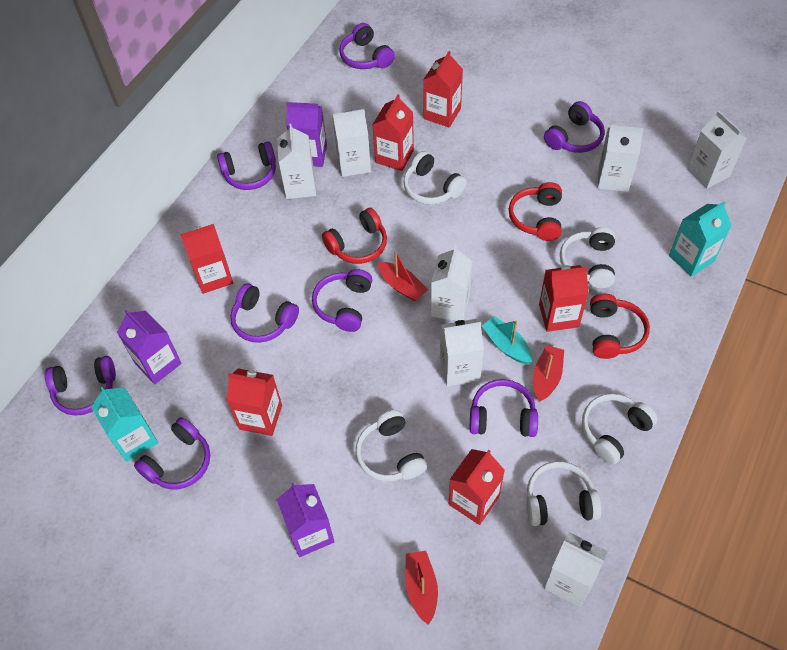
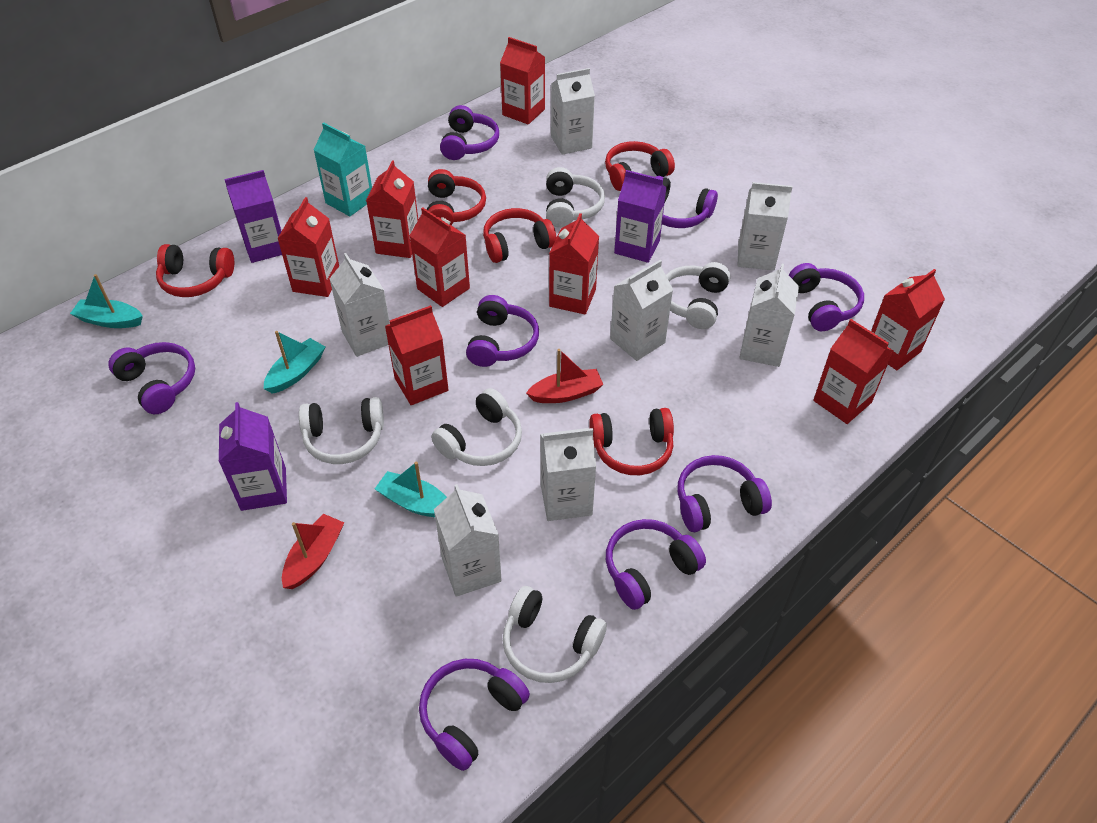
red boat: [378,251,428,301] [406,551,438,625] [533,345,564,402] = 3 -> [282,514,344,589] [526,349,604,403] = 2
red carton: [180,224,233,294] [227,368,282,436] [372,94,414,171] [423,51,463,127] [449,449,505,525] [539,265,589,332] = 6 -> [277,197,339,297] [366,160,418,258] [385,305,449,405] [409,207,470,307] [500,37,545,125] [549,213,599,314] [813,319,893,424] [871,269,945,370] = 8
red headphones: [322,208,387,264] [509,182,562,241] [590,294,650,359] = 3 -> [156,244,234,297] [427,169,486,225] [483,208,557,263] [589,408,674,475] [605,141,675,191] = 5
turquoise boat: [482,316,532,364] = 1 -> [70,274,143,328] [264,331,325,394] [375,462,447,517] = 3
turquoise carton: [91,387,158,462] [669,201,732,277] = 2 -> [314,122,372,216] = 1

